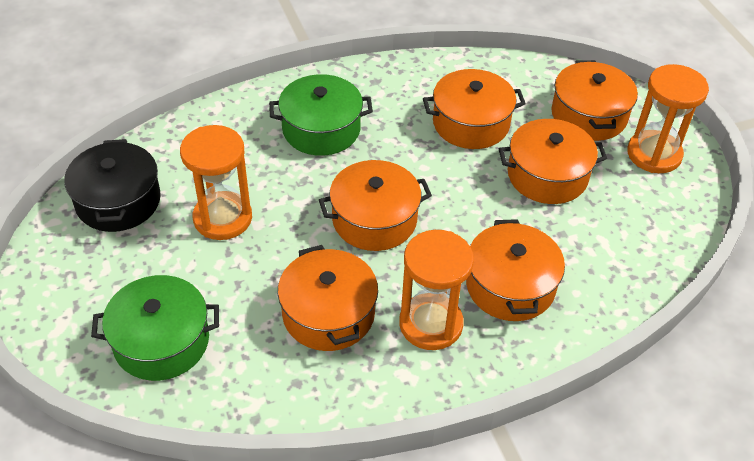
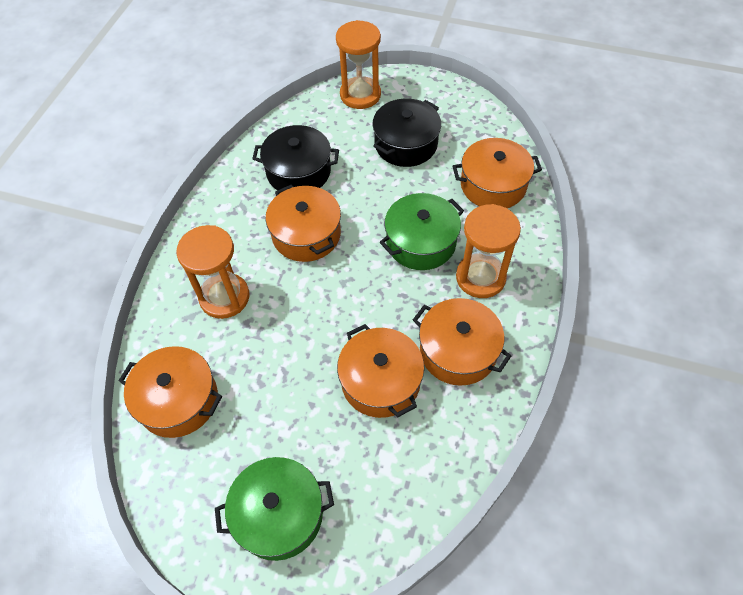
black pot: [64,139,161,232] = 1 -> [252,125,339,191] [373,99,441,167] = 2
orange pot: [278,245,378,351] [319,160,432,251] [423,69,526,149] [466,219,565,321] [499,119,607,204] [551,60,638,141] = 6 -> [119,346,222,438] [266,185,341,262] [337,324,424,418] [413,298,511,386] [453,138,542,208] = 5

